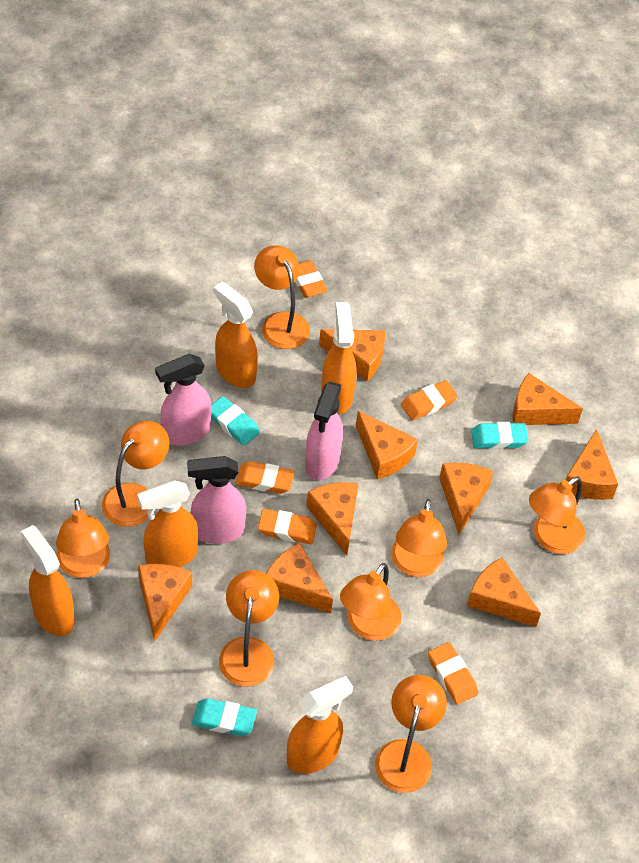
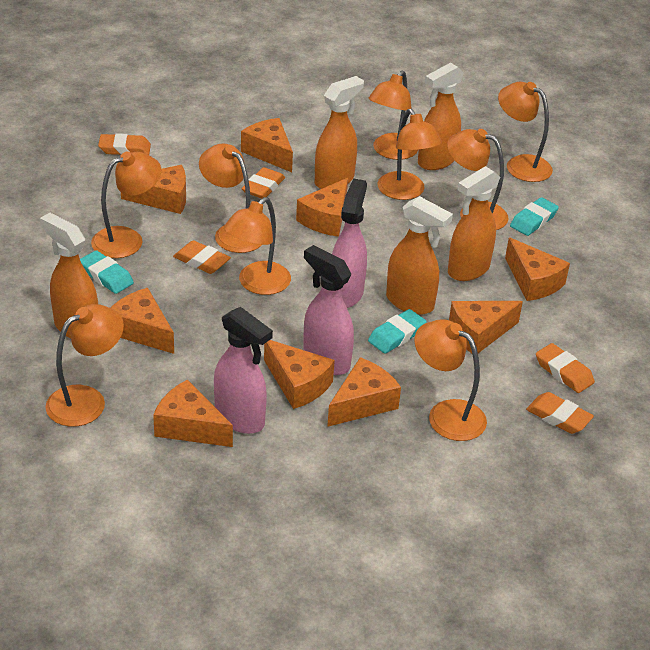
orange lamp: [56,499,110,578] [102,421,169,527] [219,570,279,686] [254,245,310,349] [340,563,402,641] [375,675,447,793] [391,499,447,577] [529,476,585,554] = 8 -> [46,304,124,427] [91,151,161,258] [199,143,262,253] [224,197,291,295] [368,70,418,160] [377,109,442,200] [414,319,487,441] [447,129,509,230] [498,82,553,182] = 9

